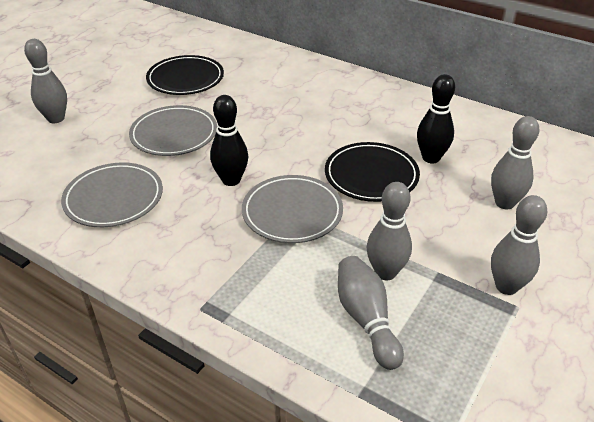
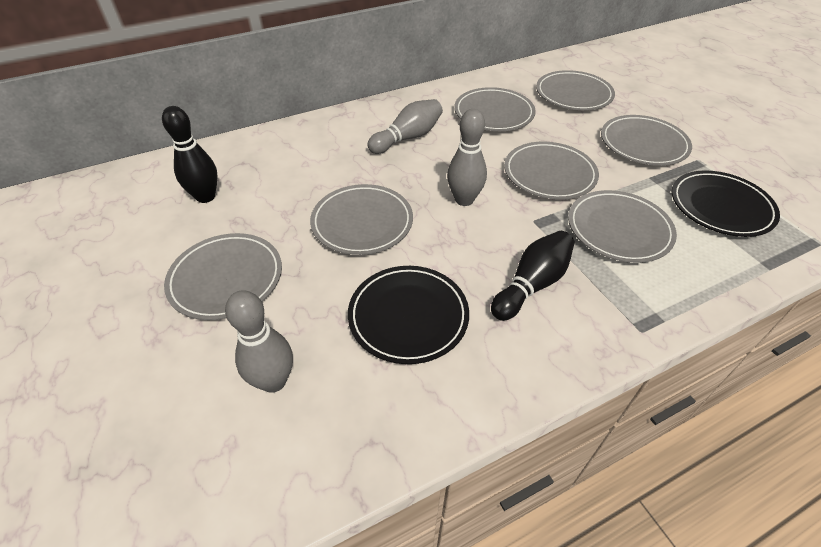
grey bowling pin: [24,39,67,123] [338,256,404,370] [366,182,412,280] [491,116,540,209] [491,195,547,295] = 5 -> [225,290,293,393] [368,99,443,154] [447,109,487,206] = 3
grey plate: [61,162,163,227] [129,105,217,156] [242,175,343,243] = 3 -> [164,233,282,320] [310,184,413,255] [454,87,536,131] [504,142,599,200] [536,70,615,110] [568,190,677,263] [601,115,692,166] = 7

